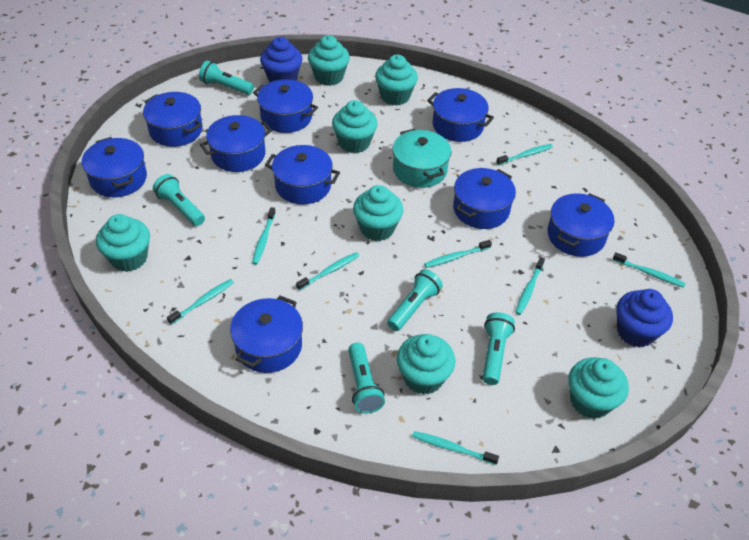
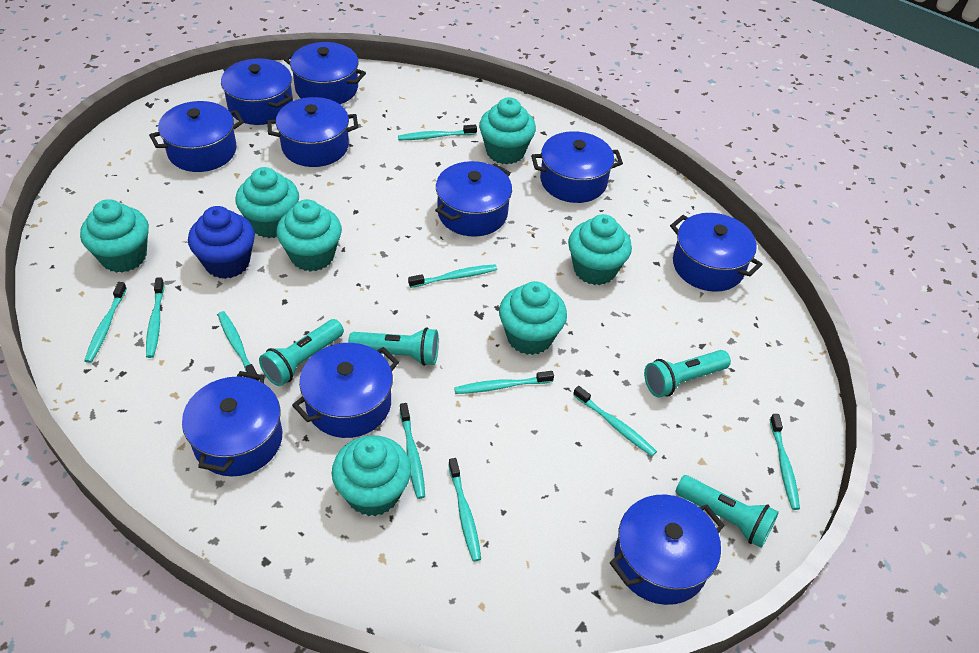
blue cupcake: [260,37,302,82] [616,289,673,347] = 2 -> [188,206,255,279] = 1
blue pot: [82,137,147,197] [143,92,203,147] [200,115,272,172] [230,296,303,373] [253,79,318,133] [265,145,340,205] [427,88,494,142] [453,168,516,229] [547,193,614,257] = 9 -> [149,101,244,172] [182,371,282,476] [221,58,293,125] [267,97,358,167] [284,42,366,104] [292,343,399,438] [435,161,512,237] [531,131,623,203] [610,495,725,605] [670,213,762,292] = 10
turquoise flashlight: [153,174,205,226] [199,61,254,95] [348,343,385,414] [387,269,443,331] [483,312,515,385] = 5 -> [259,319,344,386] [348,327,439,366] [644,350,731,398] [675,475,779,548] = 4
turquoise pot: [392,129,451,188] = 1 -> none = 0
turquoise toothbrush: [167,279,234,325] [252,207,276,265] [296,252,359,291] [412,431,499,465] [424,240,492,268] [496,144,553,166] [515,257,545,315] [613,252,686,288] = 8 -> [84,282,127,363] [146,277,164,358] [218,311,259,381] [398,124,477,140] [400,403,425,499] [408,264,497,288] [448,458,481,562] [454,371,554,394] [573,386,657,456] [770,414,800,510] = 10

